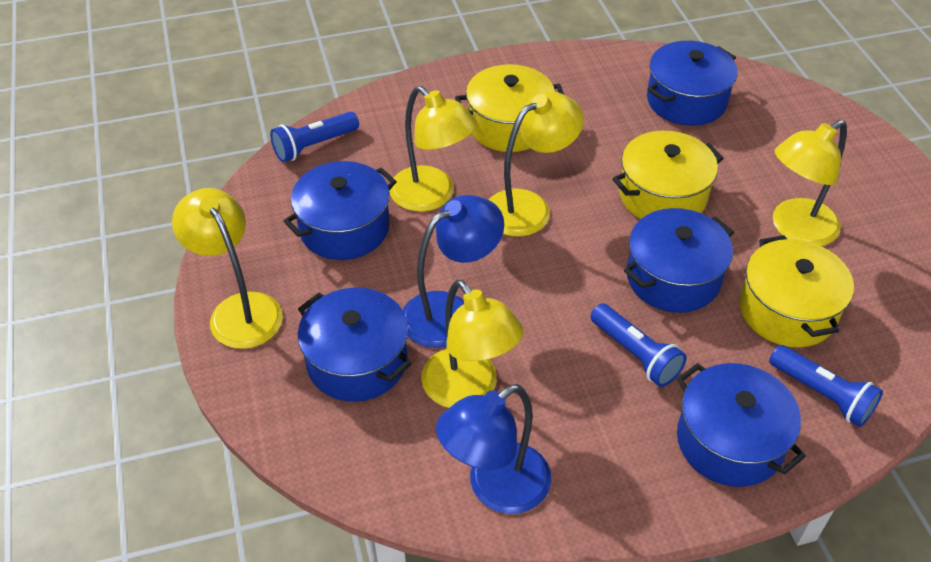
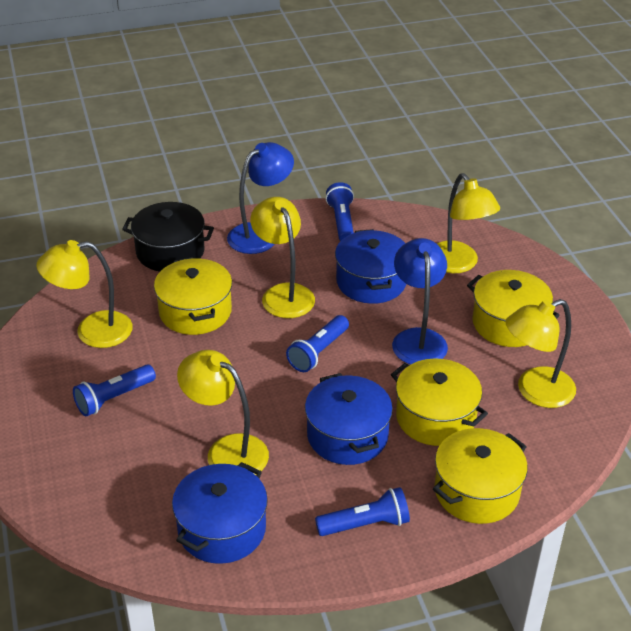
black pot: none = 0 -> [122,202,214,271] = 1
blue flashlight: [270,112,359,162] [590,303,687,387] [769,345,883,427] = 3 -> [73,365,156,416] [286,315,349,372] [315,487,410,536] [326,182,354,241] = 4
blue pot: [284,161,397,260] [298,288,412,402] [624,208,734,313] [647,41,738,126] [677,363,806,487] = 5 -> [172,462,268,564] [305,373,393,465] [335,229,406,304] = 3
yellow pot: [455,64,564,152] [612,131,724,219] [739,235,854,347] = 3 -> [154,257,232,335] [391,358,488,446] [433,428,528,524] [467,270,560,347] = 4

